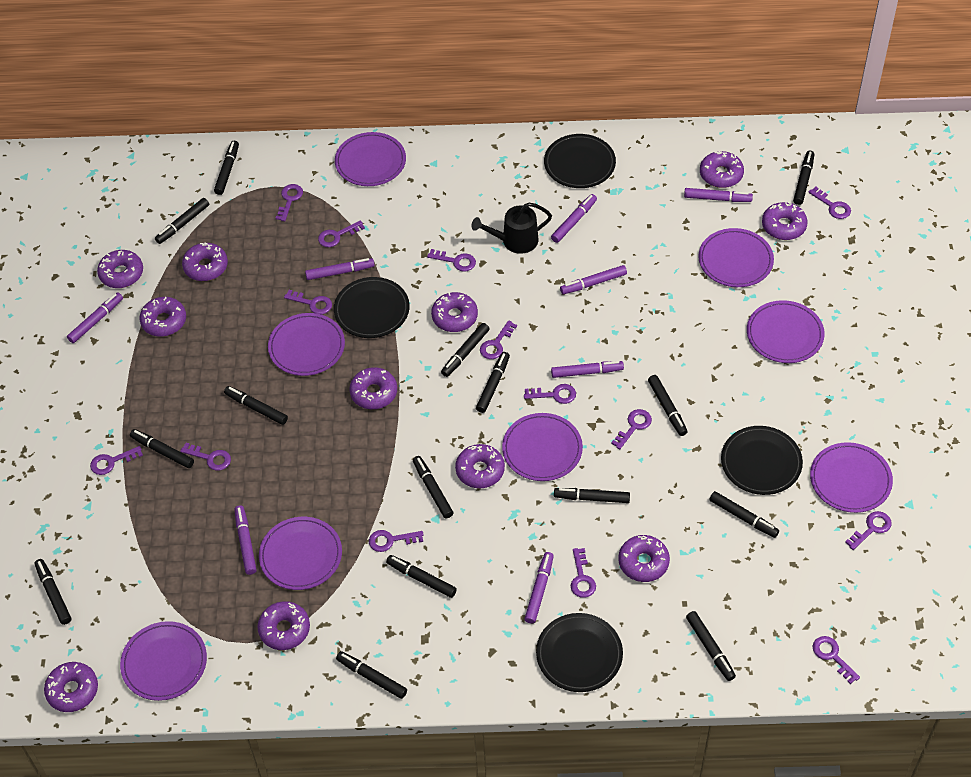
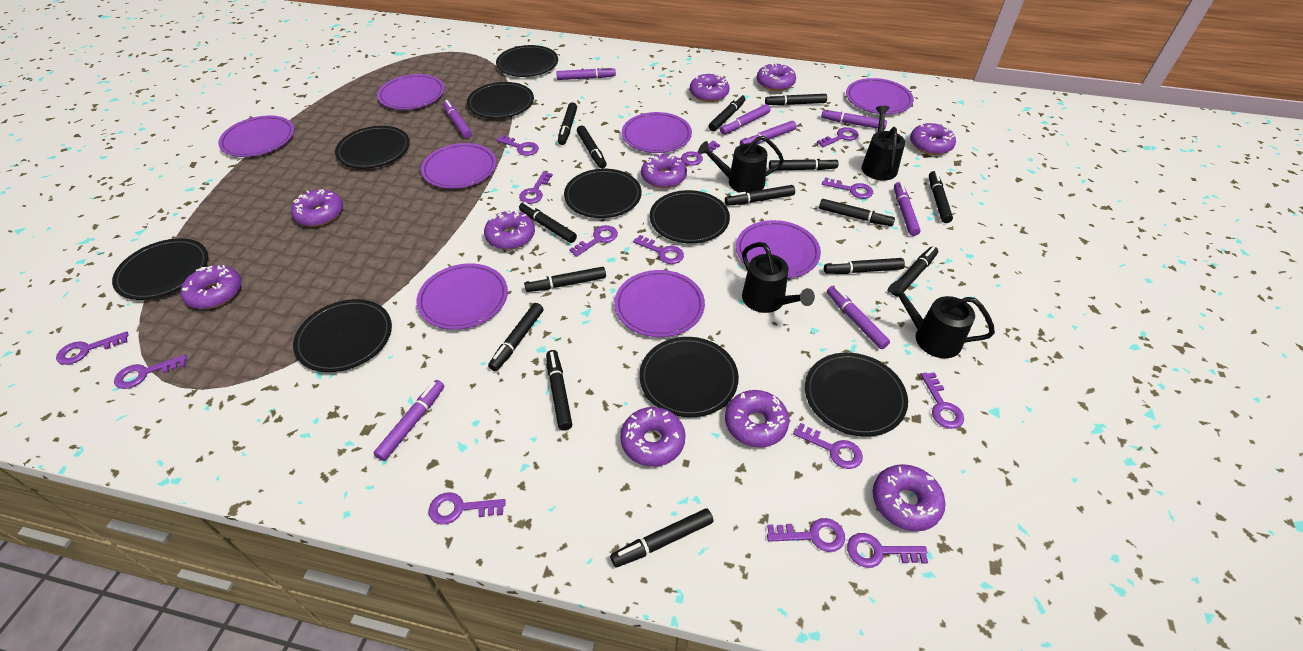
black plate: [334,277,410,338] [536,613,623,692] [544,134,616,188] [721,426,803,495] = 4 -> [112,238,208,300] [293,299,392,372] [335,126,410,169] [467,82,534,119] [496,45,558,77] [564,169,641,218] [639,337,739,417] [650,190,730,244] [805,353,908,437] = 9
black watering can: [471,203,552,254] = 1 -> [698,136,784,193] [742,242,815,313] [862,106,905,181] [887,280,995,358] = 4
purple donut: [44,662,98,712] [97,250,143,288] [140,297,186,337] [182,242,228,281] [257,601,310,650] [350,367,397,409] [431,292,478,332] [455,444,505,488] [618,535,670,582] [700,151,744,188] [762,202,808,240] = 11 -> [181,265,242,309] [291,189,343,227] [484,210,535,250] [620,407,686,467] [641,153,687,188] [690,73,730,102] [725,390,789,447] [757,63,796,91] [873,464,946,531] [910,123,956,155] = 10

